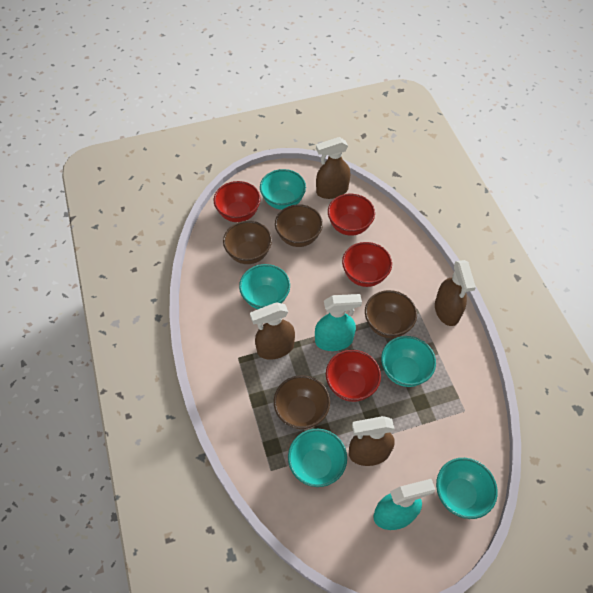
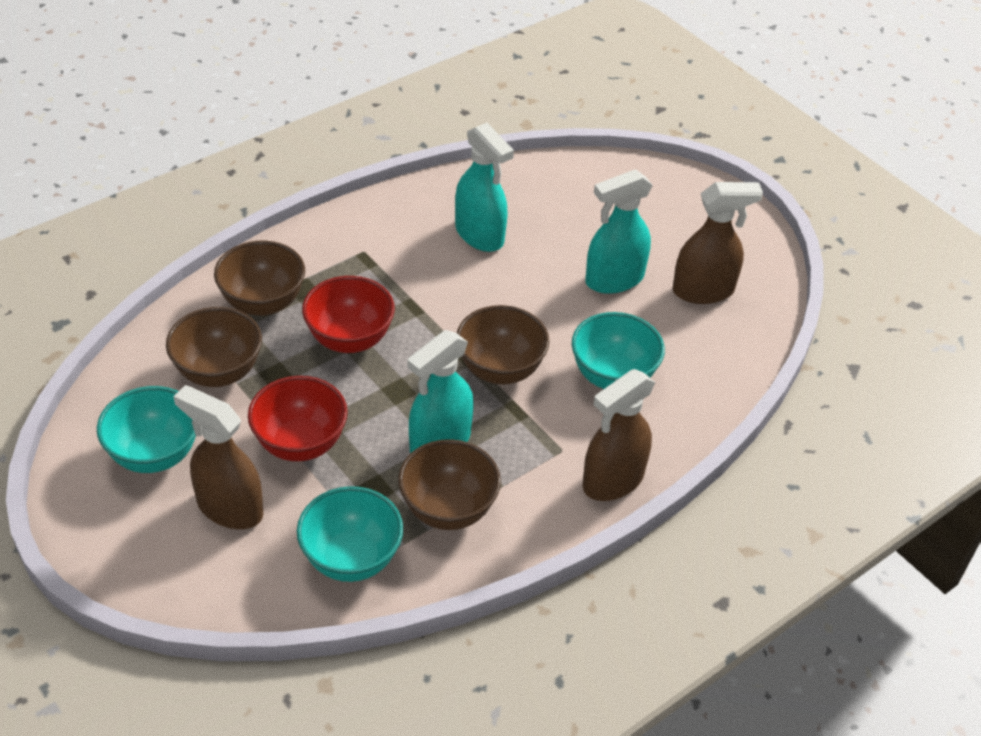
brown spray bottle: [250,302,295,360] [316,137,351,199] [349,416,395,466] [435,260,476,326] = 4 -> [173,385,263,529] [583,369,655,501] [673,182,763,304] = 3
red bowl: [214,181,261,222] [326,350,381,402] [328,194,375,236] [342,242,392,287] = 4 -> [248,376,348,461] [302,276,395,353] = 2
turquoise bowl: [239,264,290,309] [260,169,306,210] [288,429,347,487] [381,336,436,387] [436,458,498,519] = 5 -> [97,386,196,473] [297,486,403,582] [572,312,665,389] = 3
turquoise spray bottle: [315,294,362,351] [373,479,435,530] = 2 -> [408,330,473,454] [455,123,514,252] [585,169,653,294] = 3

